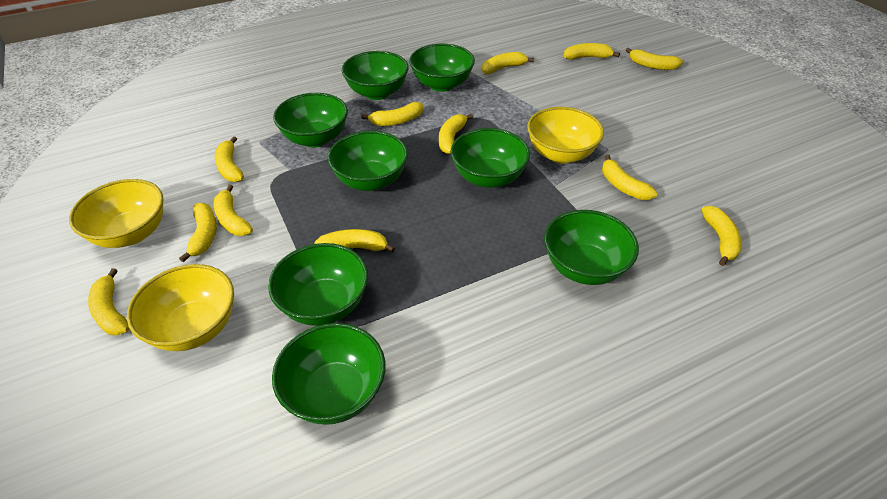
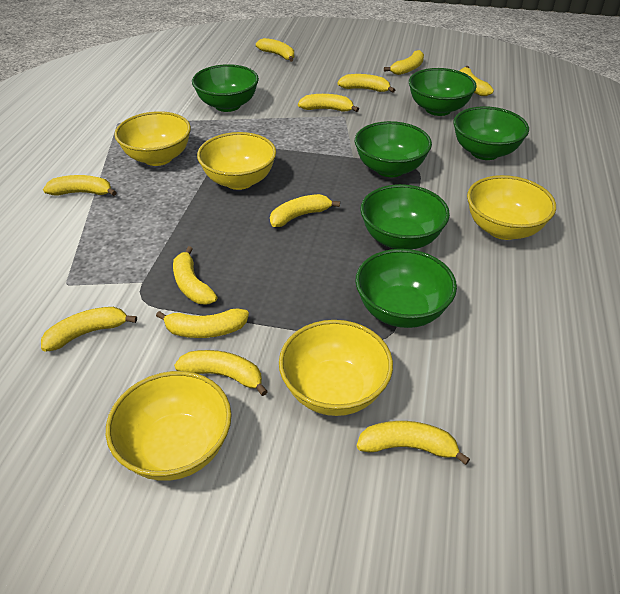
green bowl: [268,243,368,326] [272,323,385,425] [273,93,348,147] [328,131,408,191] [342,51,409,100] [409,44,475,92] [451,128,530,188] [544,210,639,285] = 8 -> [192,64,259,112] [355,121,432,177] [355,249,457,328] [360,184,450,250] [409,68,477,116] [453,106,529,160] = 6
yellow bowl: [69,179,164,248] [127,264,234,351] [527,107,604,164] = 3 -> [106,371,232,481] [114,111,191,166] [197,132,276,190] [279,320,393,416] [467,175,556,240] = 5

